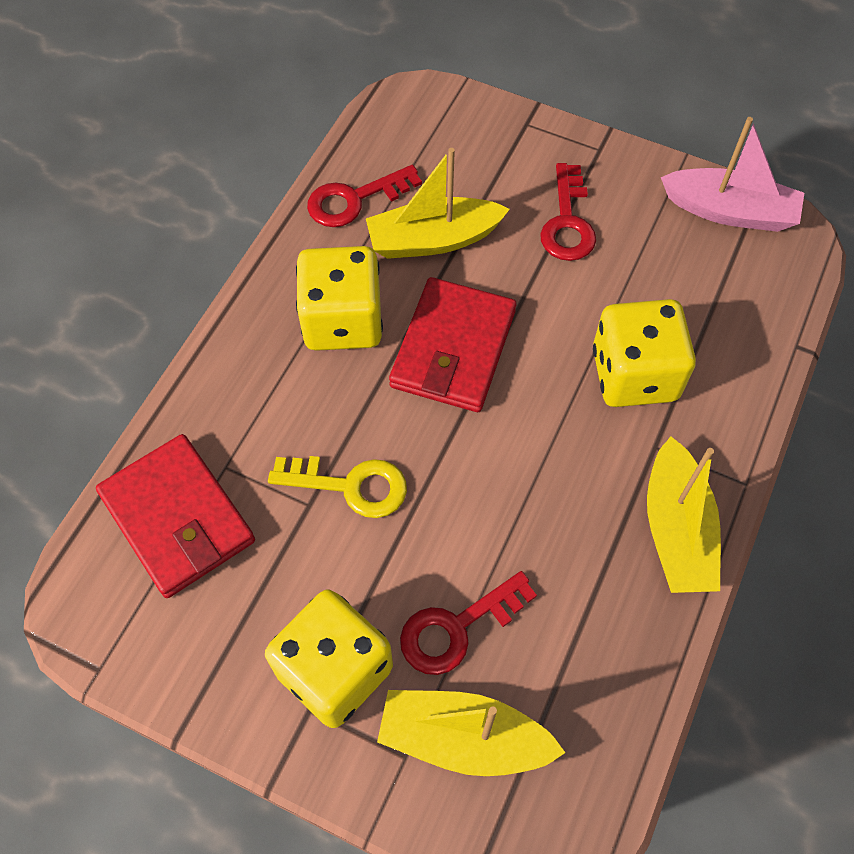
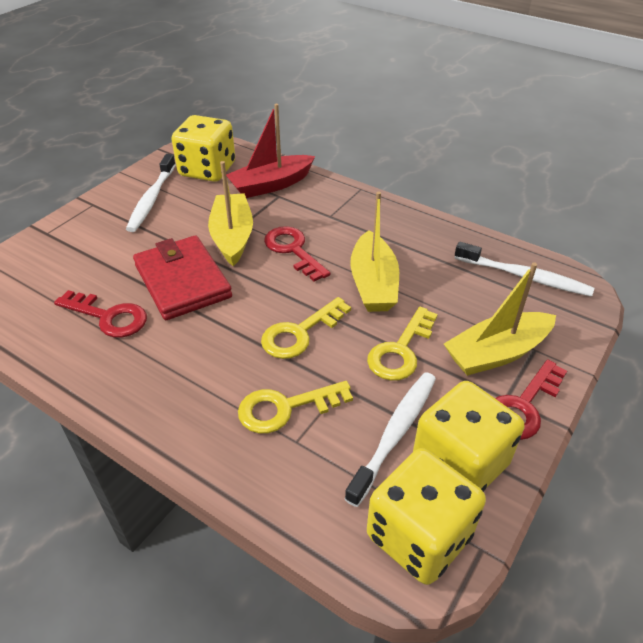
pink boat: [661,117,804,232] = 1 -> none = 0
red boat: none = 0 -> [226,104,315,198] = 1
red wallet: [96,434,255,598] [389,277,516,412] = 2 -> [133,235,232,320] = 1
white toothbrush: none = 0 -> [126,154,176,232] [345,372,436,507] [454,242,595,297] = 3
yellow key: [268,456,407,518] = 1 -> [238,381,353,434] [261,297,351,359] [367,307,438,381] = 3

